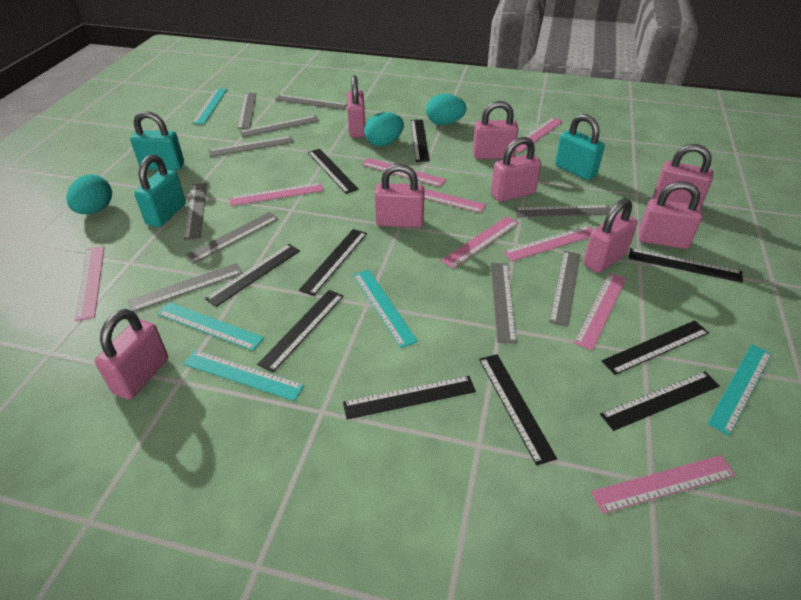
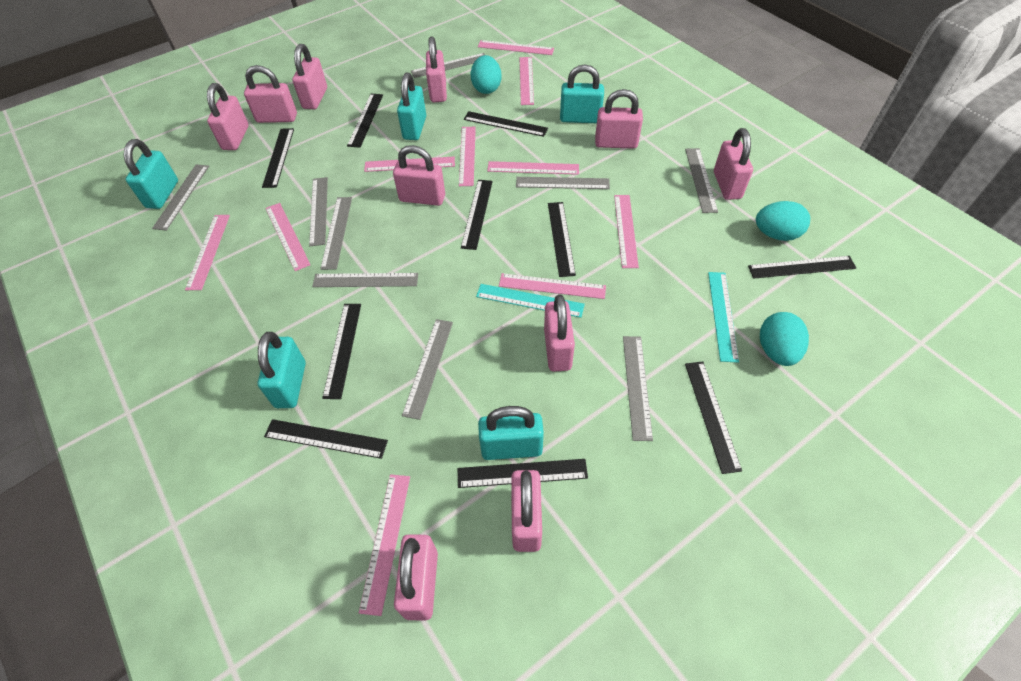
grey ruler: [128,263,243,312] [184,183,207,241] [184,212,279,264] [208,136,294,157] [237,93,256,129] [239,115,319,137] [275,94,347,110] [491,263,517,343] [514,205,611,218] [549,251,580,327] = 10 -> [152,164,209,231] [309,177,328,246] [312,273,418,287] [320,197,352,270] [402,319,453,420] [411,53,485,78] [516,177,610,189] [623,336,653,441] [685,148,718,213] = 9
pink padlock: [95,309,168,400] [347,75,365,138] [375,164,425,228] [473,101,519,159] [491,137,541,202] [583,198,637,273] [639,181,703,249] [653,144,713,207] = 8 -> [207,83,249,150] [244,65,297,123] [292,44,327,109] [393,145,445,206] [394,534,438,621] [426,36,447,102] [511,470,542,552] [544,294,575,372] [595,89,643,149] [714,128,753,200] = 10
pink ruler: [75,246,105,321] [229,182,324,206] [361,158,446,187] [399,183,486,213] [441,216,519,269] [503,225,593,261] [515,117,563,153] [574,273,626,351] [591,455,736,514] = 9 -> [185,215,230,290] [265,203,310,271] [359,474,410,616] [364,156,455,172] [459,127,476,186] [478,40,554,55] [487,161,579,175] [499,273,606,299] [520,57,534,105] [614,195,639,268] = 10
turquoise padlock: [130,111,184,170] [134,155,186,227] [555,114,605,180] = 3 -> [124,139,178,209] [258,332,306,408] [397,73,426,140] [478,406,544,460] [560,64,604,123] = 5
turquoise ruler: [157,302,264,351] [183,350,304,401] [192,88,227,124] [353,270,418,348] [707,344,772,436] = 5 -> [476,284,585,318] [708,272,739,363] = 2

